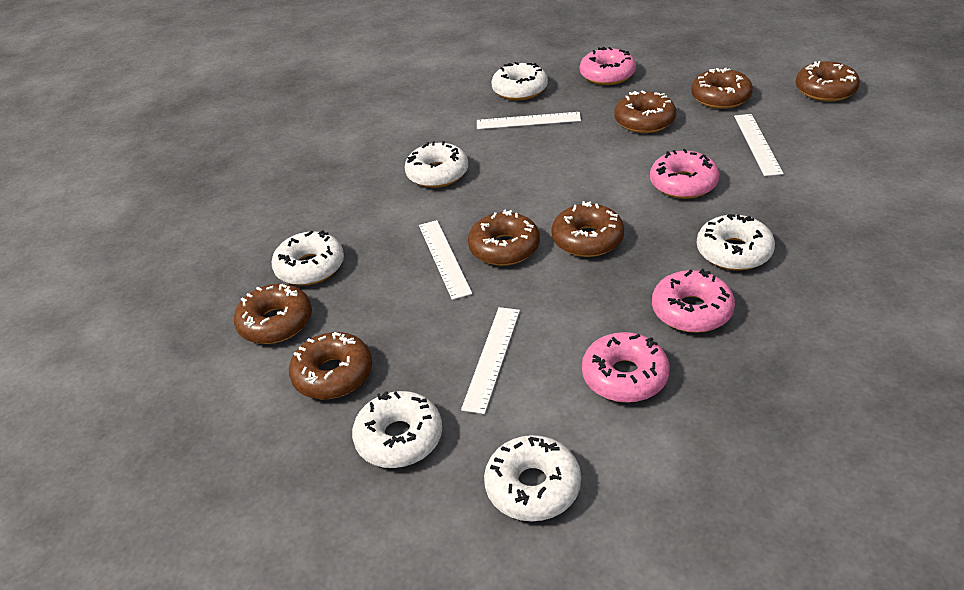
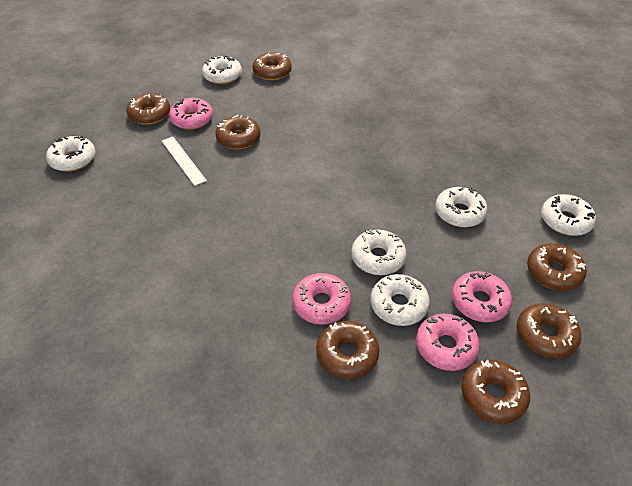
white ruler: [419,220,472,300] [461,307,520,414] [477,112,581,129] [734,114,784,176] = 4 -> [162,137,207,186] = 1

